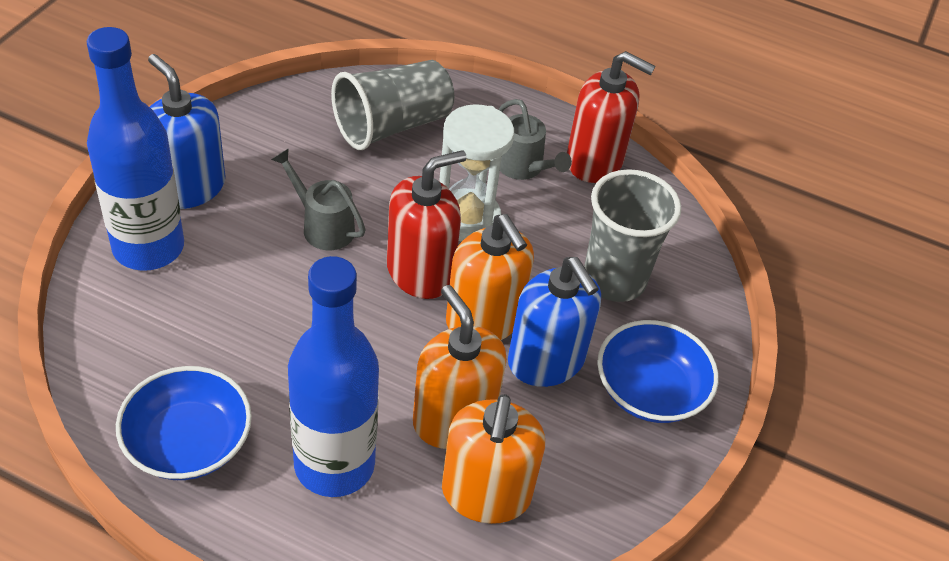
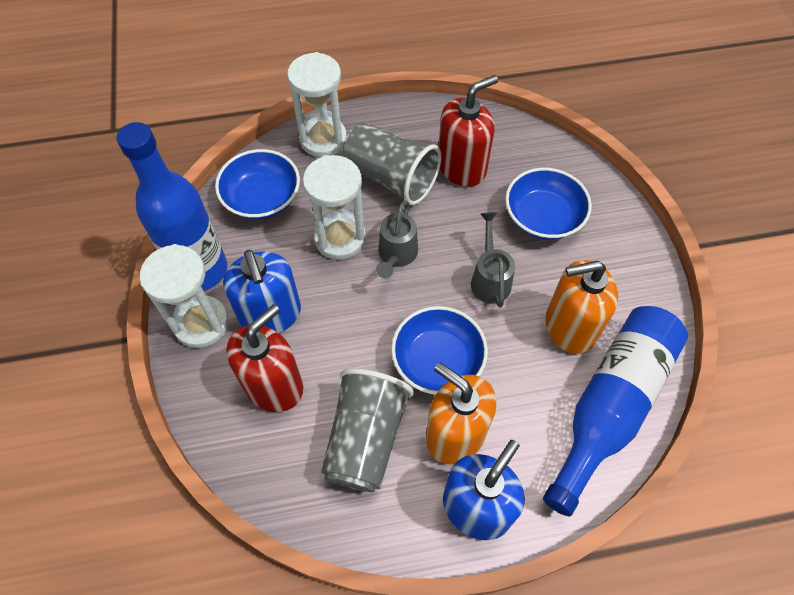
blue bowl: [116,366,252,480] [597,320,719,423] = 2 -> [215,149,300,219] [391,306,488,395] [505,168,592,240] = 3
orange soap dispenser: [413,285,507,449] [442,394,545,524] [446,214,534,340] = 3 -> [426,362,496,464] [546,260,618,354] = 2
white hourglass: [439,104,514,242] = 1 -> [140,244,229,348] [287,52,347,157] [303,155,366,260] = 3

